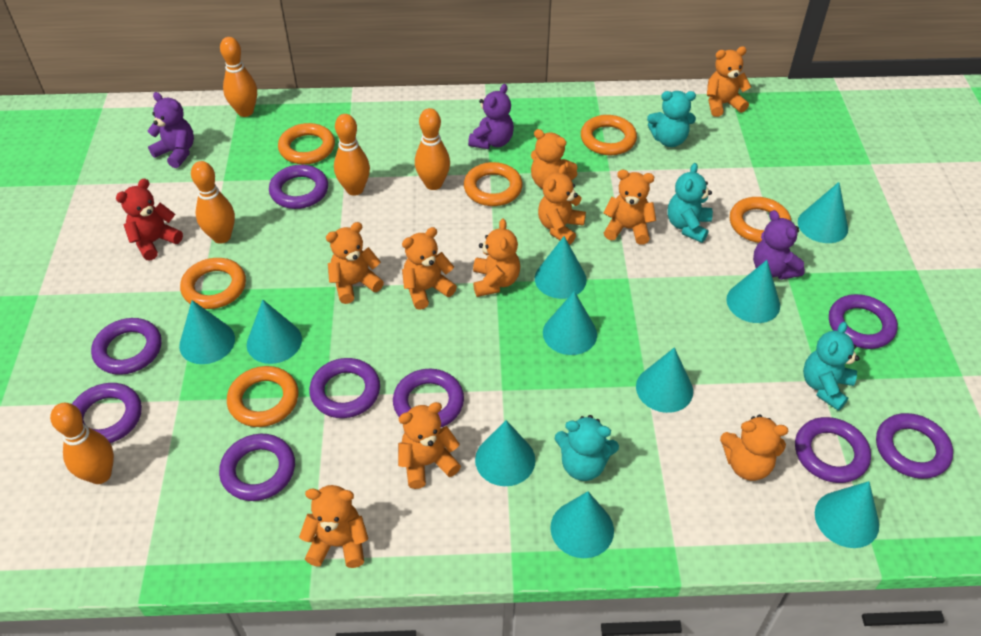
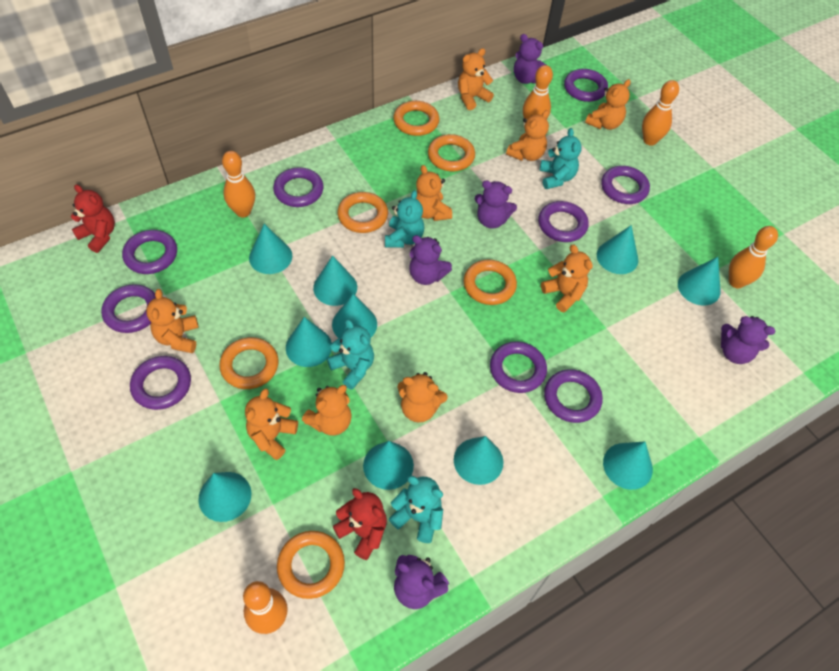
orange teddy bear: [299,485,368,568] [326,222,384,304] [398,402,461,489] [402,227,457,310] [473,219,520,297] [531,129,577,189] [538,164,586,245] [603,170,656,245] [707,46,751,117] [720,414,788,481] = 10 -> [146,289,199,353] [245,388,298,460] [302,385,352,436] [398,372,448,423] [416,165,452,221] [458,48,494,110] [506,110,549,161] [541,244,593,313] [585,79,631,130] = 9
purple teddy bear: [148,92,194,168] [468,84,514,149] [753,210,805,280] = 3 -> [394,555,449,609] [409,235,452,285] [475,180,517,229] [514,34,546,84] [721,316,775,364] = 5
red teddy bear: [116,179,183,261] = 1 -> [71,185,115,253] [333,488,387,560] = 2

